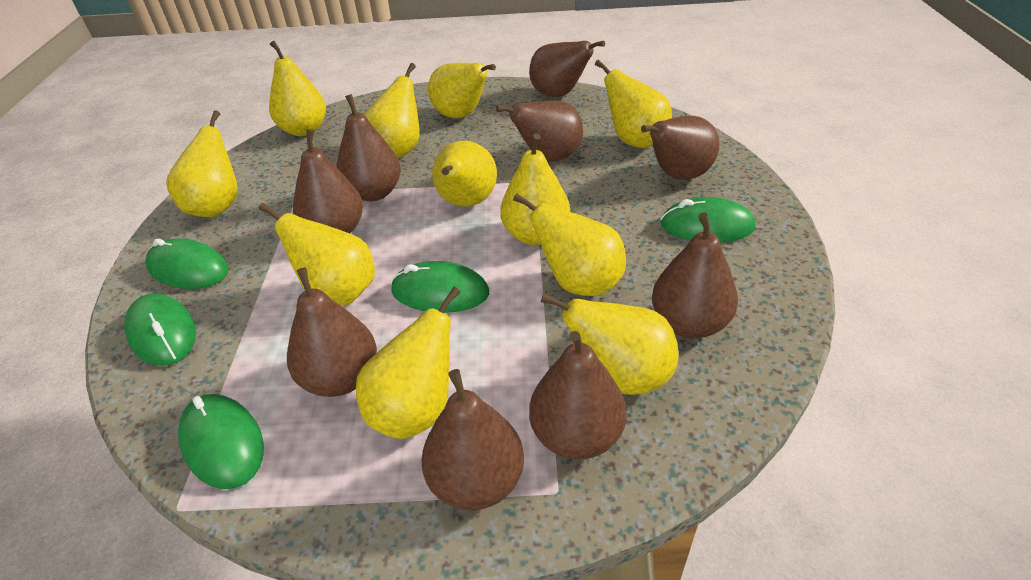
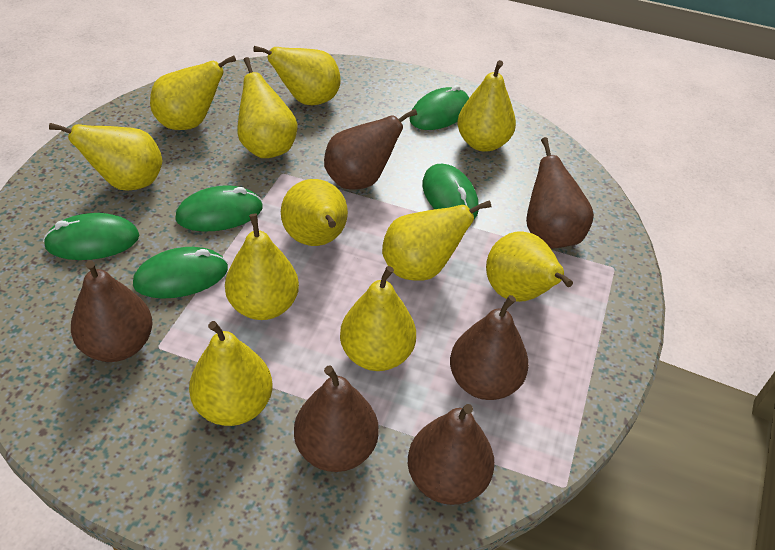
brown pear: [287,268,377,397] [293,129,363,233] [337,94,401,201] [421,369,524,511] [496,101,583,161] [529,41,605,97] [529,331,626,459] [641,116,719,180] [652,213,738,339] = 9 -> [71,260,153,362] [294,365,379,472] [324,109,417,190] [408,404,495,505] [450,295,529,400] [526,137,594,249] = 6

